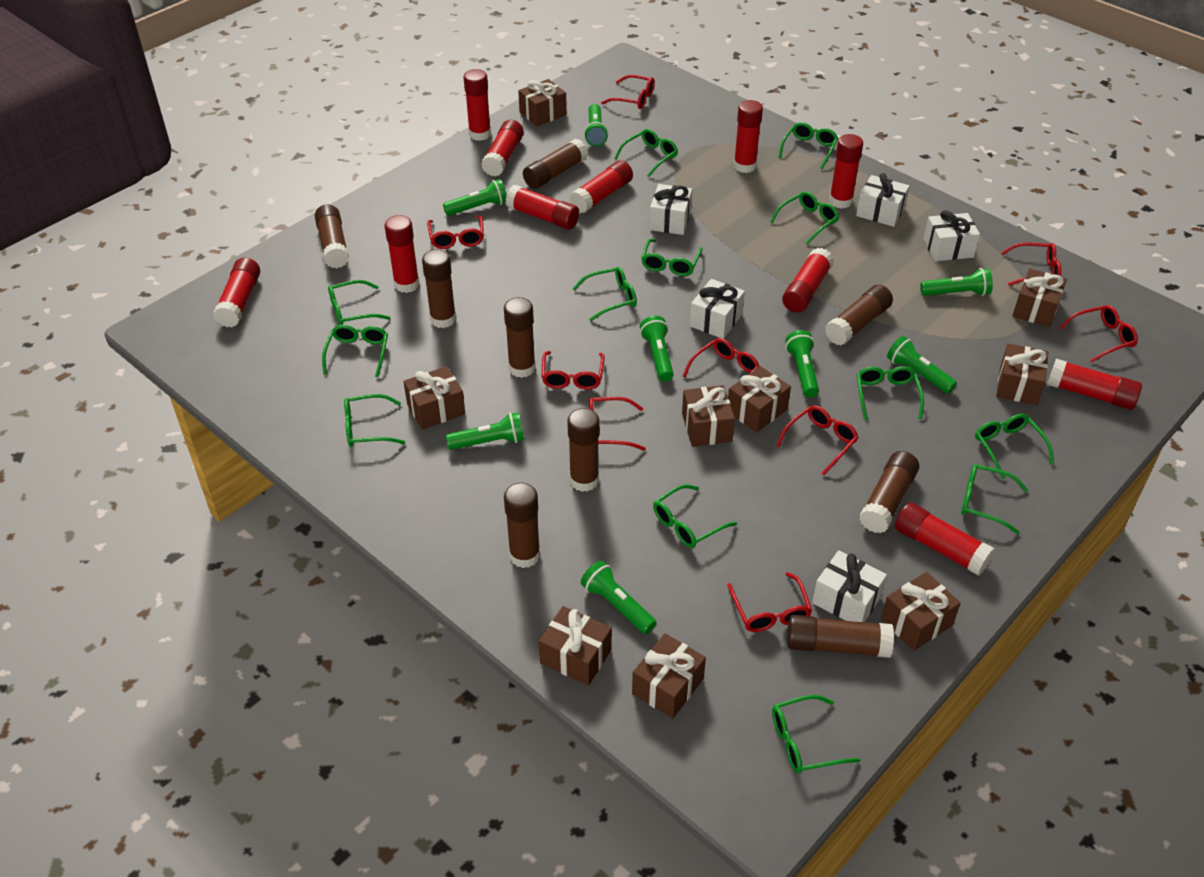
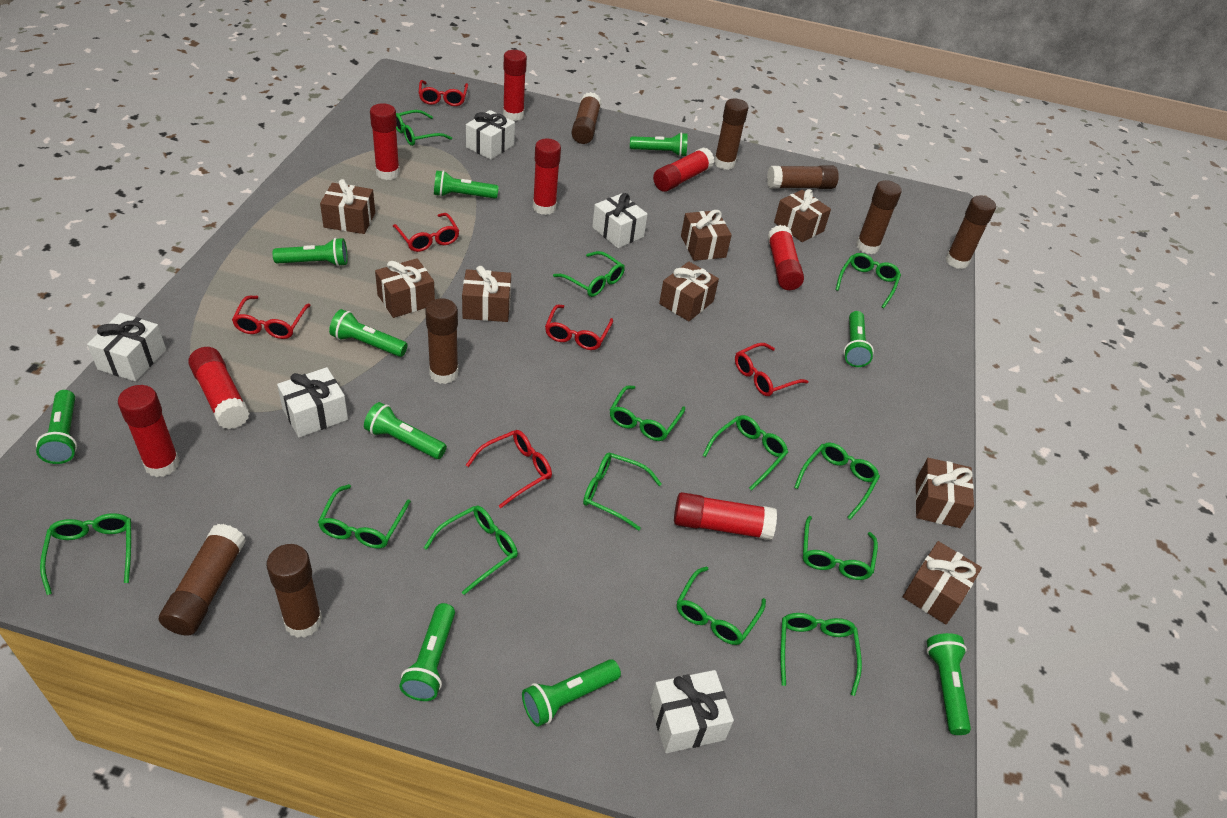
brown gift: [403,366,465,430] [518,79,567,126] [539,606,612,686] [632,633,706,719] [682,385,735,447] [728,366,791,433] [881,572,961,651] [996,344,1048,405] [1012,269,1067,327] = 9 -> [320,179,375,234] [375,258,435,318] [462,266,511,322] [659,261,719,321] [681,210,732,261] [774,189,831,242] [903,541,982,625] [915,458,974,528] = 8
brown glue stick: [315,205,349,268] [422,249,456,328] [504,297,536,378] [504,482,540,568] [523,139,588,189] [567,408,600,492] [787,615,894,658] [825,285,893,345] [859,451,919,533] = 9 -> [159,524,246,636] [266,544,322,638] [425,298,459,384] [572,92,601,144] [714,98,749,170] [767,166,839,189] [856,180,902,254] [946,196,996,269] = 8
green flashlight: [443,179,507,216] [446,412,524,450] [581,561,657,634] [584,104,608,146] [640,316,674,382] [785,330,819,398] [887,336,957,394] [920,268,993,296] = 8 -> [36,390,77,464] [272,238,348,267] [329,309,408,357] [364,402,447,459] [399,603,455,701] [434,170,499,199] [522,659,621,727] [630,132,688,157] [843,311,874,367] [927,633,971,735] = 10
red glasses: [427,215,484,249] [542,351,605,390] [589,397,646,451] [601,75,655,109] [683,338,760,397] [727,572,812,632] [776,405,859,475] [1001,242,1061,286] [1059,305,1138,363] = 9 -> [232,296,311,339] [393,213,459,252] [419,80,468,106] [466,430,552,508] [545,304,613,350] [735,343,808,396] = 6
red glue stick: [213,258,260,327] [385,215,420,293] [463,69,491,141] [481,120,524,177] [505,185,579,230] [570,160,633,213] [734,100,763,173] [782,248,834,313] [829,134,863,209] [895,502,995,576] [1047,359,1142,410] = 11 -> [118,385,180,477] [188,347,250,429] [370,103,400,180] [503,50,527,121] [533,139,561,215] [653,147,714,192] [674,492,777,540] [768,225,804,290] = 8

